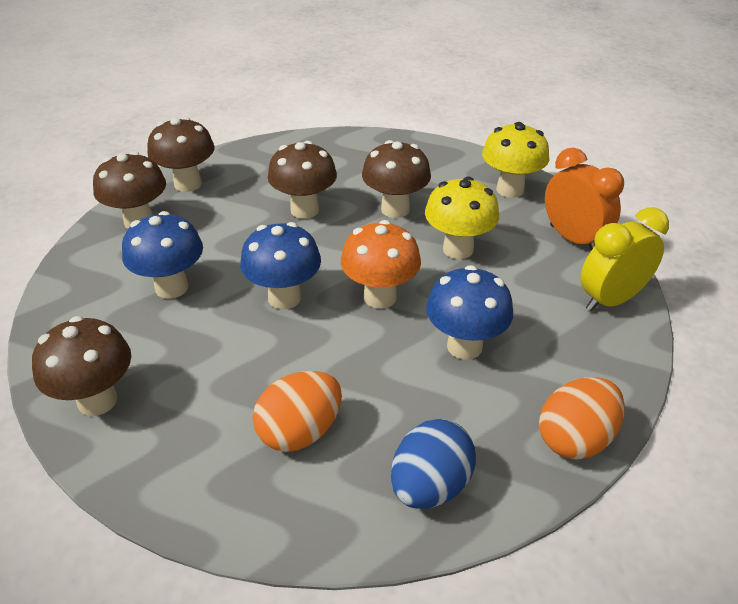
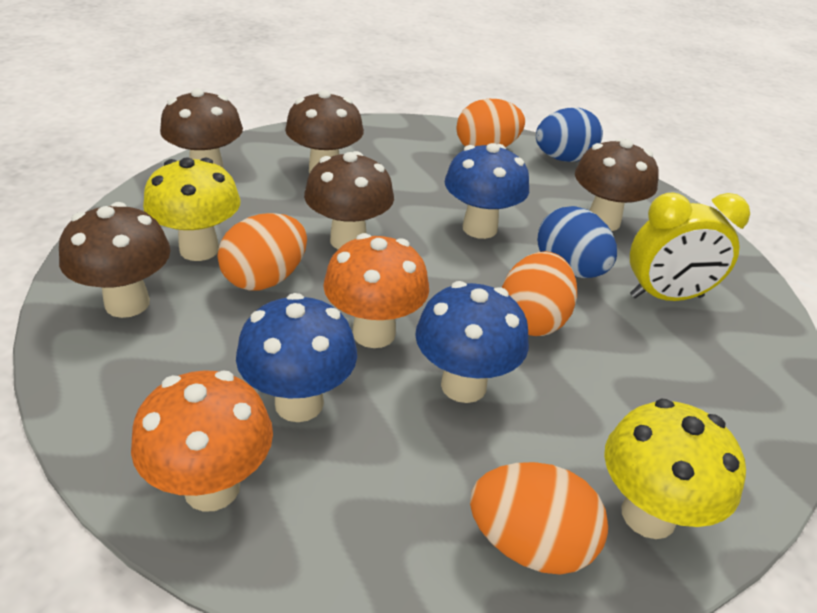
blue egg: [391,419,476,509] = 1 -> [536,108,603,162] [537,206,617,278] = 2
orange clock: [545,148,624,250] = 1 -> none = 0
orange egg: [253,371,342,452] [539,377,625,460] = 2 -> [218,213,307,291] [456,99,525,147] [470,462,608,575] [502,251,577,336] = 4
orange mushroom: [341,220,421,309] = 1 -> [131,370,273,512] [323,233,429,348] = 2

